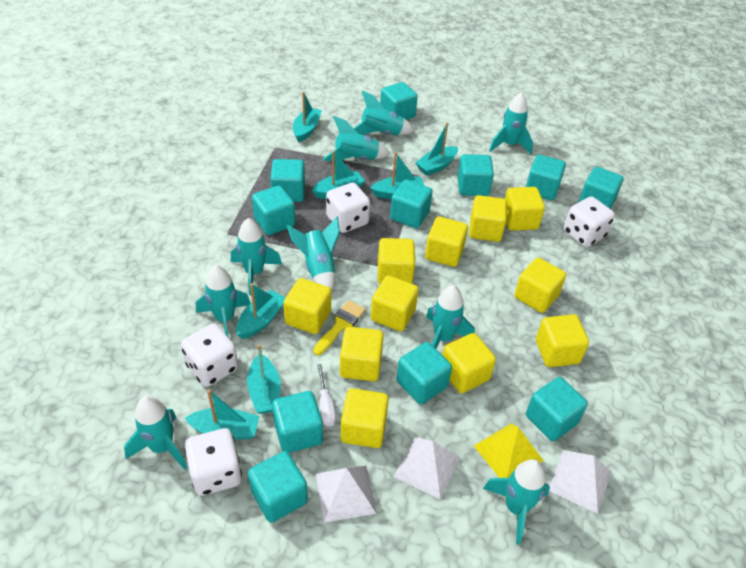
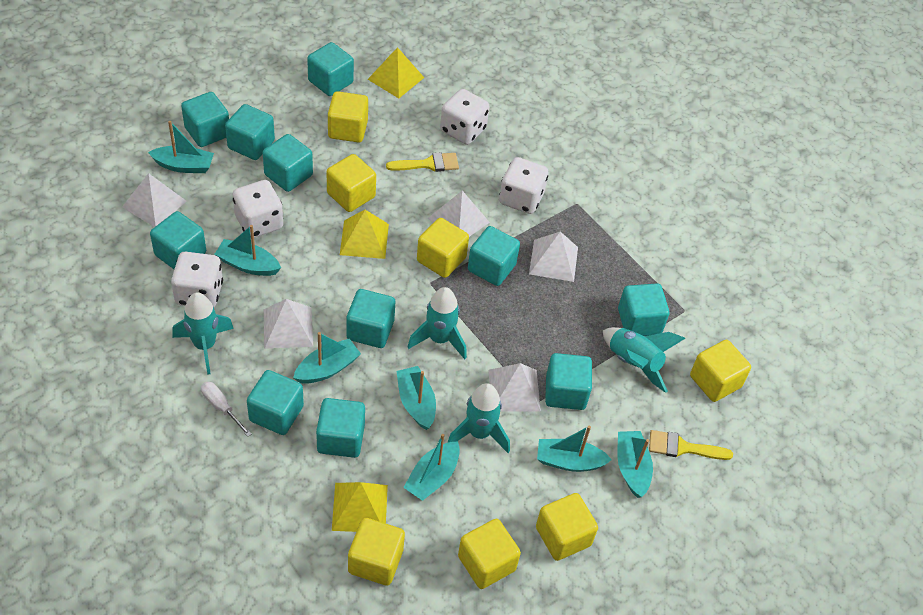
turquoise rocket: [124,396,187,470] [196,265,251,338] [231,218,282,295] [287,217,340,292] [323,116,390,161] [354,90,414,135] [426,285,475,348] [483,459,550,545] [489,92,533,154] = 9 -> [172,292,234,375] [407,287,467,359] [447,383,510,453] [603,327,685,393] = 4
white pyramid: [316,466,377,523] [393,437,460,500] [549,450,611,514] = 3 -> [122,173,187,227] [264,299,313,349] [428,191,490,237] [489,363,541,412] [529,231,578,282] = 5
yellow brush: [313,300,366,355] = 1 -> [386,153,459,172] [649,430,733,460] = 2
yellow cube: [284,278,331,334] [340,327,384,381] [341,388,389,448] [371,275,419,331] [378,238,415,284] [425,216,468,267] [443,333,496,393] [469,195,507,242] [505,187,545,231] [514,258,566,313] [536,314,589,367] = 11 -> [327,154,376,212] [328,91,368,143] [348,518,405,586] [417,218,469,278] [458,519,521,589] [536,493,598,561] [690,340,751,402] = 7
yellow pyramid: [474,423,544,478] = 1 -> [332,482,388,532] [340,210,389,259] [368,47,424,98] = 3

